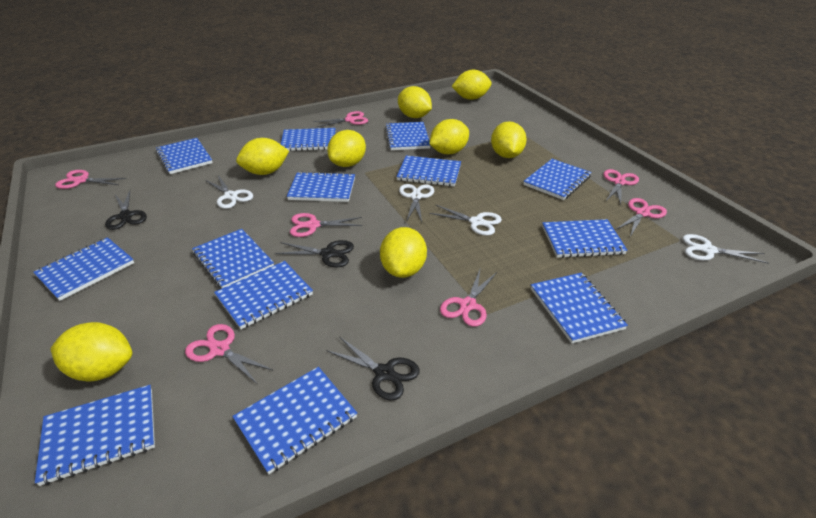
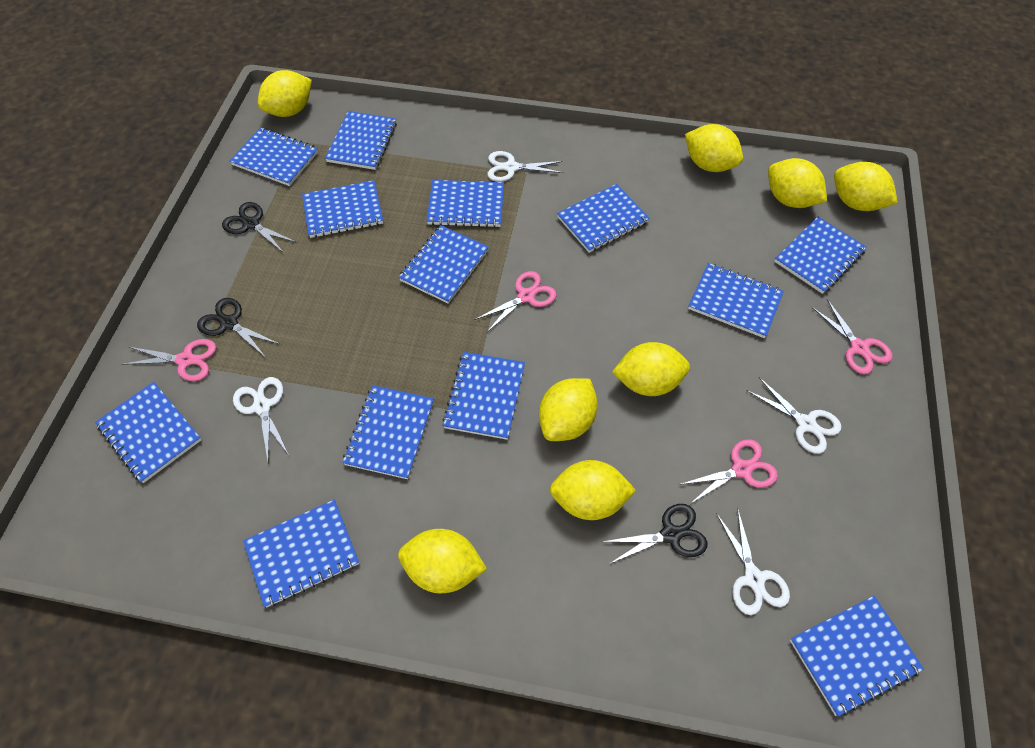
pink scissors: [55,170,126,189] [185,324,274,384] [290,213,362,237] [313,111,368,127] [440,267,497,327] [603,169,639,205] [615,198,667,237] = 7 -> [122,339,216,381] [474,271,557,333] [679,439,778,504] [812,299,892,374] = 4

